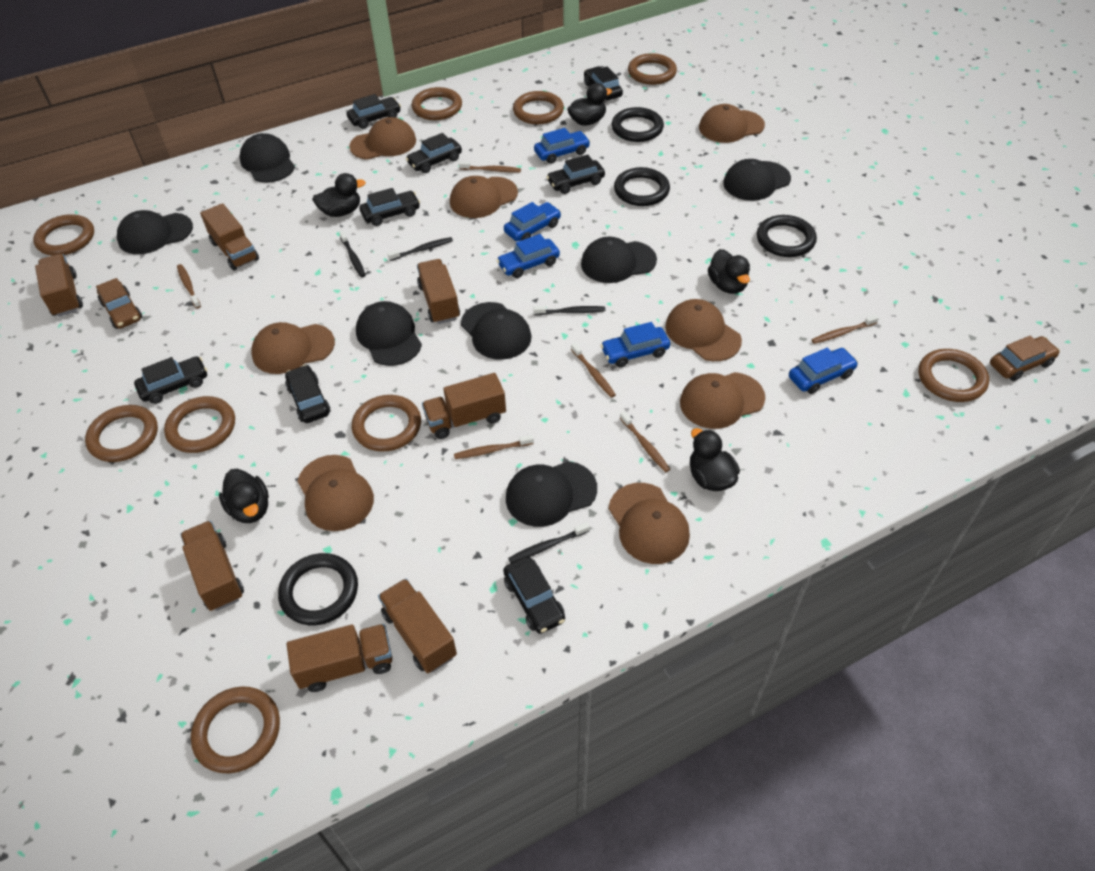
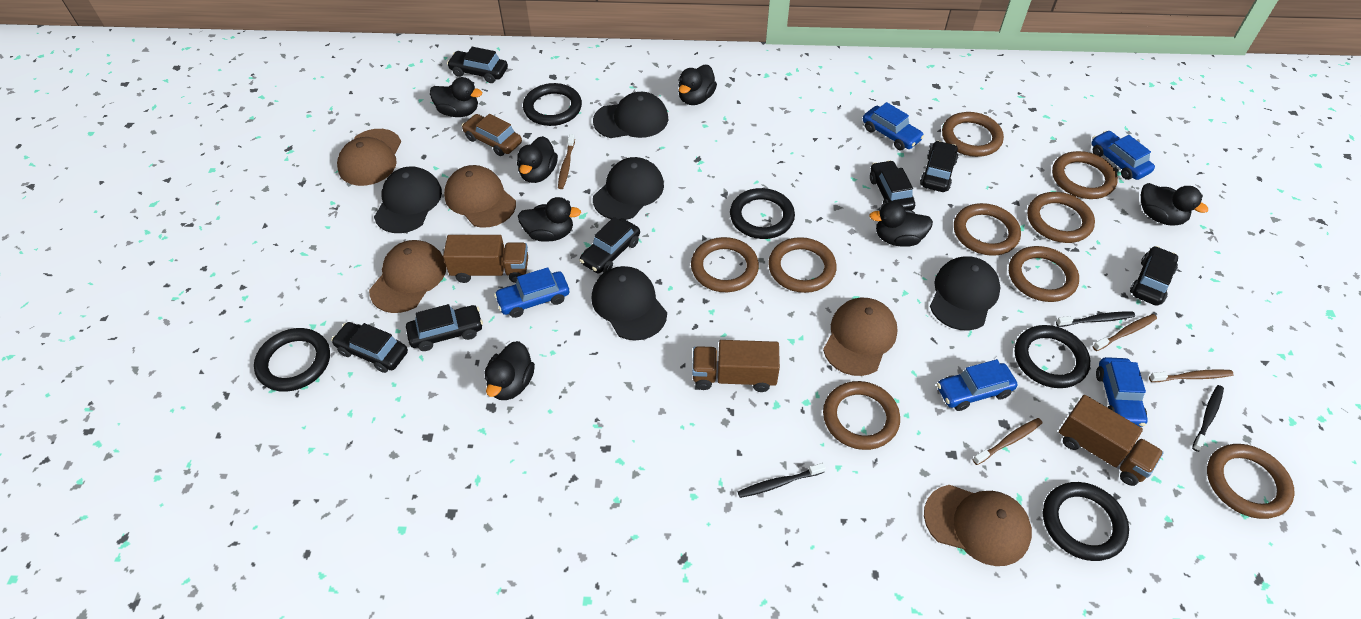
black cap: [117,210,193,254] [239,133,295,183] [356,301,422,366] [461,302,531,360] [506,461,597,527] [581,237,657,283] [723,159,791,201] = 7 -> [374,166,442,233] [591,266,667,340] [593,92,668,138] [593,157,664,220] [930,256,1000,331] = 5
black car: [134,356,207,404] [285,365,330,423] [347,94,401,129] [360,188,420,226] [406,133,462,173] [503,556,565,634] [546,155,605,194] [584,66,623,100] = 8 -> [331,322,408,373] [406,304,483,351] [447,47,508,83] [579,217,640,273] [870,160,915,211] [920,141,958,192] [1130,246,1178,306] = 7
black duck: [219,469,269,523] [312,173,366,217] [567,83,612,126] [690,428,740,491] [708,249,750,294] = 5 -> [430,77,482,117] [485,341,535,400] [517,136,558,183] [518,197,581,242] [678,65,717,105] [869,201,933,247] [1141,183,1208,226] = 7
black ring: [278,553,358,625] [612,107,664,142] [614,167,670,206] [757,215,817,257] = 4 -> [254,328,330,392] [523,83,582,126] [730,188,795,239] [1015,325,1090,388] [1043,482,1129,561] = 5
black toothbrush: [339,231,366,278] [387,237,453,261] [508,522,590,563] [533,306,605,315] = 4 -> [738,463,826,498] [1056,312,1135,327] [1192,385,1224,452] = 3
brown cap: [251,322,335,374] [298,455,374,531] [349,117,416,160] [450,176,518,218] [609,483,690,564] [665,299,742,361] [680,372,765,429] [699,104,765,143] = 8 -> [337,129,401,186] [369,240,447,313] [444,165,516,228] [823,298,897,376] [924,485,1032,566] = 5
brown car: [96,278,142,329] [990,336,1060,381] = 2 -> [462,114,522,156] = 1
brown toothbrush: [177,264,201,309] [454,435,534,459] [459,161,521,172] [571,343,616,398] [620,411,670,473] [812,315,879,344] = 6 -> [558,134,575,189] [973,418,1043,465] [1093,314,1157,351] [1149,369,1234,382] = 4
brown truck: [35,254,83,317] [180,521,244,611] [200,203,259,270] [287,624,392,692] [378,579,457,673] [417,259,460,324] [422,373,506,439] = 7 -> [443,235,528,283] [692,340,780,392] [1059,395,1164,486] = 3

